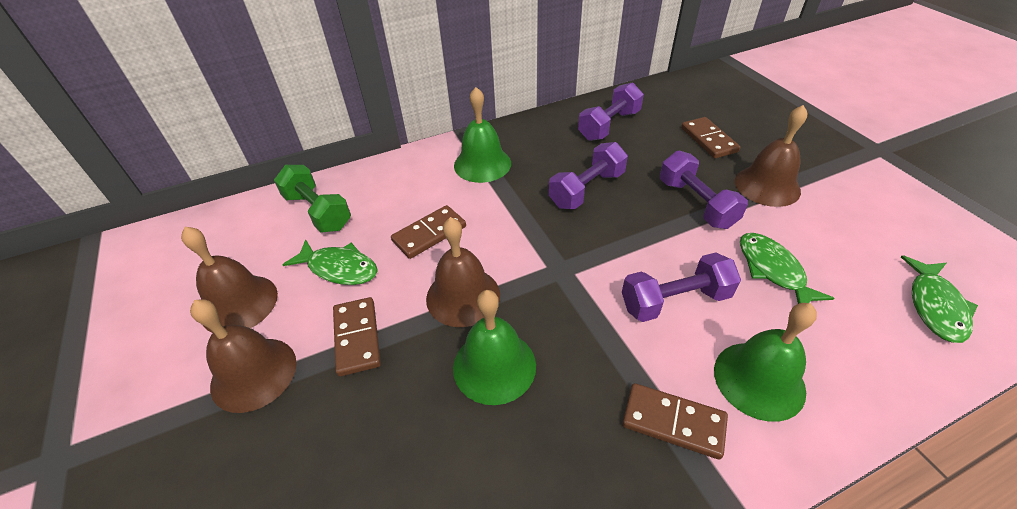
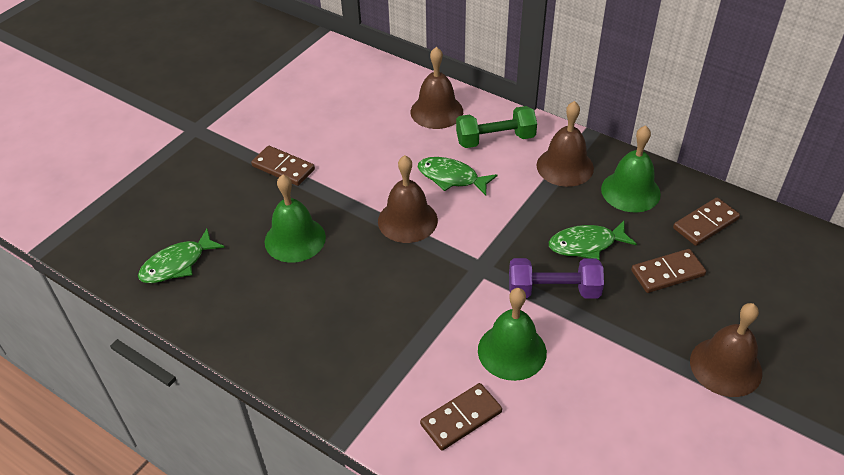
purple dumbbell: [549,142,628,209] [578,82,644,141] [622,252,741,322] [660,151,748,229] = 4 -> [509,258,604,299] = 1

